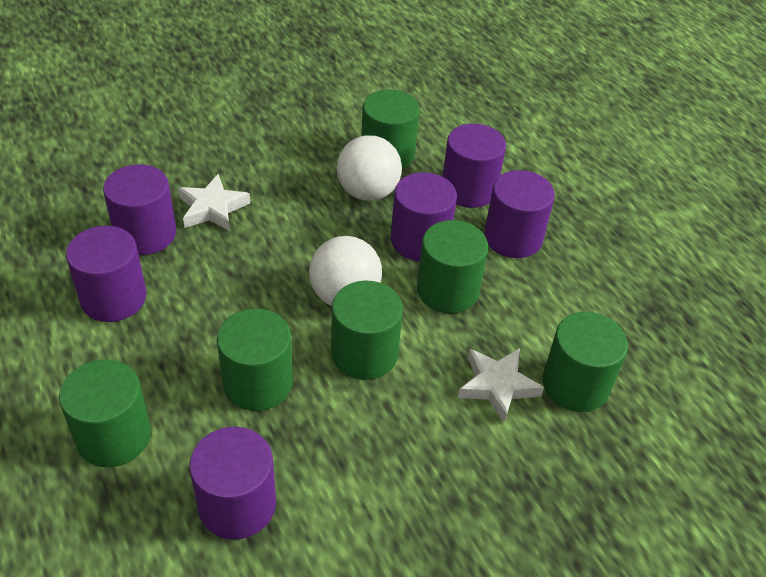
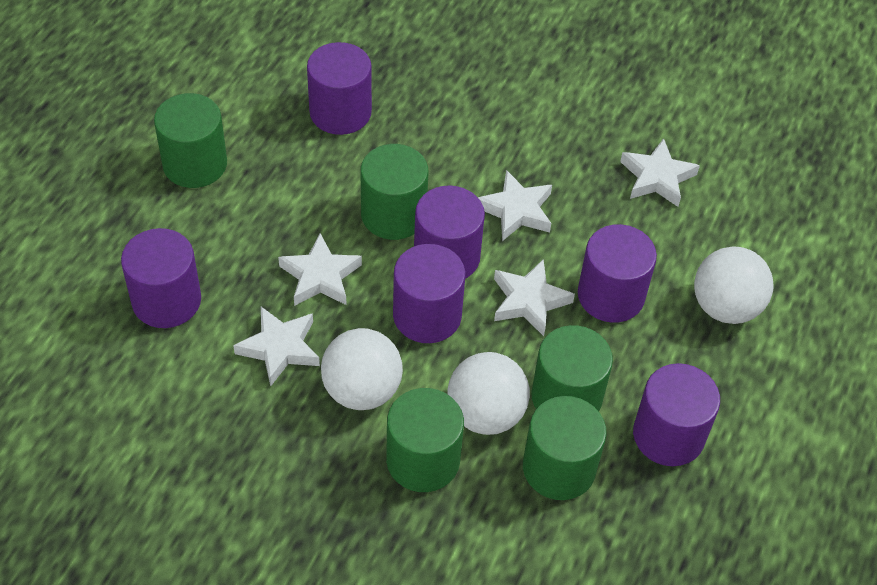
green cylinder: [59,359,151,467] [217,309,293,411] [331,280,403,380] [361,90,420,169] [417,220,488,313] [542,312,628,412] = 6 -> [154,93,227,188] [361,144,428,240] [386,388,464,492] [523,396,607,500] [531,325,613,411] = 5
white ball: [309,236,382,306] [337,135,402,201] = 2 -> [321,328,403,410] [447,352,530,435] [694,246,774,324] = 3
white star: [178,174,250,231] [458,348,544,422] = 2 -> [233,307,320,386] [278,233,362,306] [478,170,552,241] [494,259,575,336] [620,138,700,207] = 5

